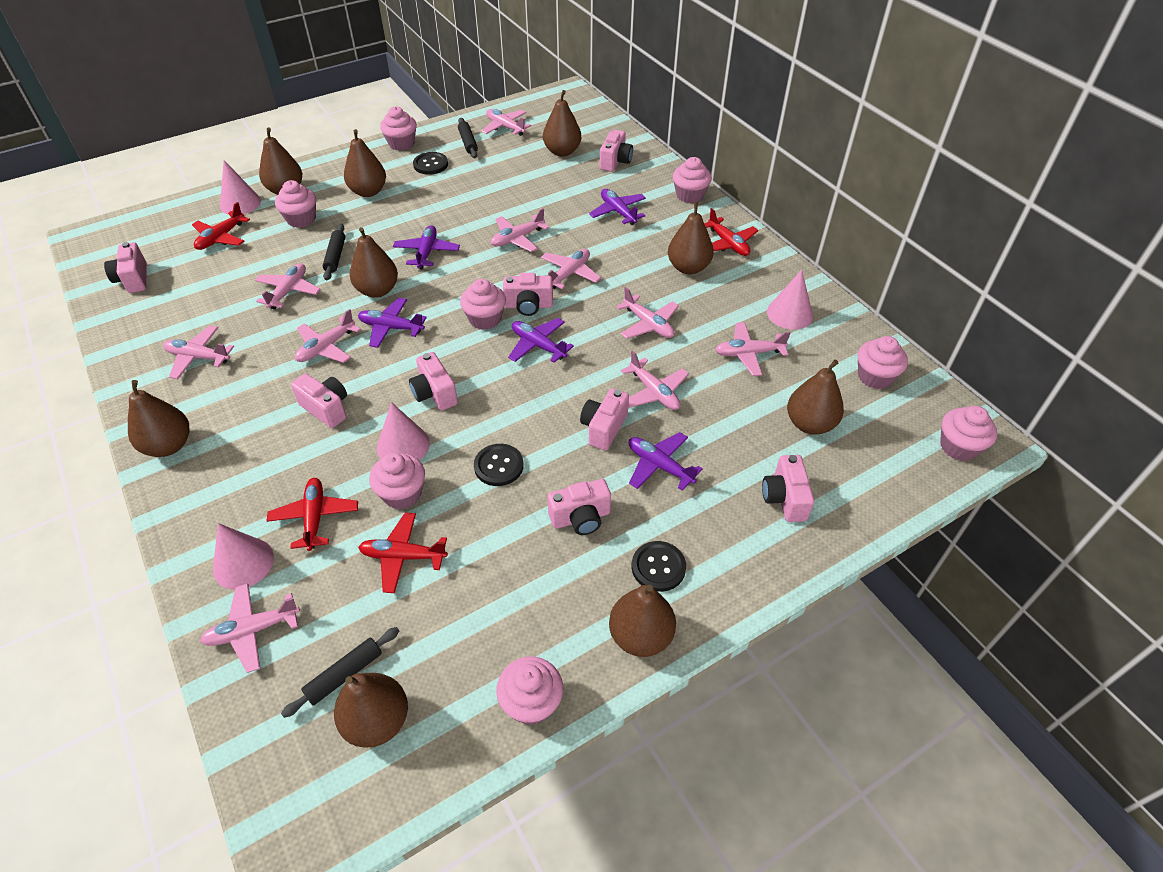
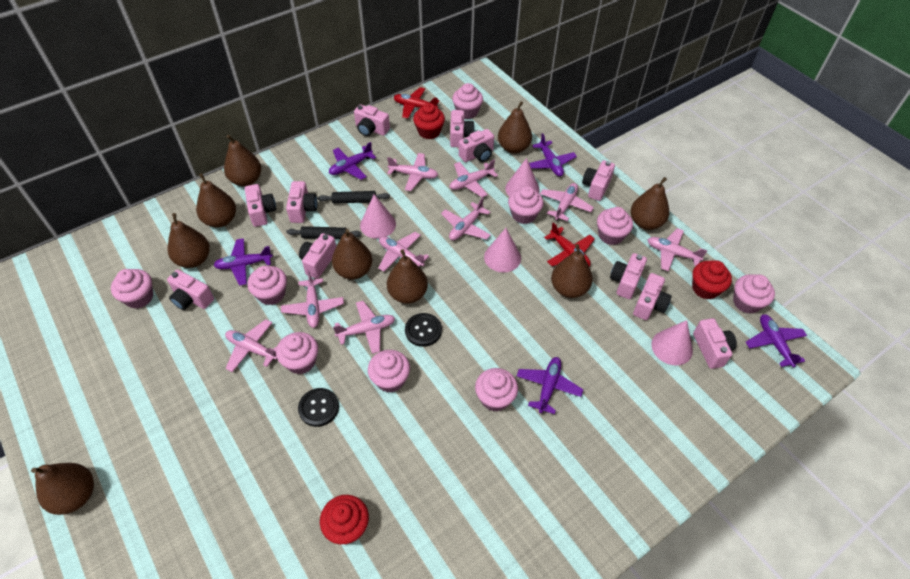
black button: [413,152,448,175] [474,444,524,486] [632,541,686,592] = 3 -> [298,388,339,427] [405,313,442,347] = 2
black rolling pin: [281,627,399,718] [323,224,345,281] [458,118,478,158] = 3 -> [286,226,361,239] [318,191,390,204] = 2
pink camera: [104,242,147,293] [291,374,347,428] [409,352,458,410] [503,273,553,316] [547,479,611,535] [580,388,629,451] [600,129,633,172] [762,455,814,522] = 8 -> [167,270,214,310] [245,184,276,227] [286,181,317,223] [299,233,336,279] [354,104,390,136] [450,110,475,147] [459,129,494,162] [582,160,615,201] [610,253,647,299] [633,273,672,320] [693,318,737,369] = 11
pink cupcake: [275,180,316,228] [369,453,425,509] [380,106,417,151] [460,279,506,330] [496,656,563,725] [673,157,712,204] [858,336,908,389] [940,406,997,461] = 8 -> [111,269,153,309] [247,266,287,305] [276,332,318,374] [368,350,410,393] [452,83,483,119] [475,368,518,411] [508,186,543,224] [597,207,633,245] [733,274,775,314] = 9
pink plane: [163,326,234,379] [200,583,300,673] [255,263,321,310] [295,309,361,363] [482,109,531,136] [491,208,549,252] [541,249,601,289] [616,287,679,339] [621,350,689,410] [715,322,791,376] = 10 -> [225,319,277,372] [281,270,344,328] [333,301,395,354] [378,232,429,272] [387,153,438,191] [441,197,491,240] [450,160,498,197] [540,183,594,221] [647,228,708,271] = 9
red cupcake: none = 0 -> [320,495,369,544] [413,103,445,139] [692,260,732,300] = 3
red plane: [192,202,250,250] [267,478,358,551] [358,512,448,593] [704,208,758,256] = 4 -> [394,87,439,119] [544,222,595,267] = 2

